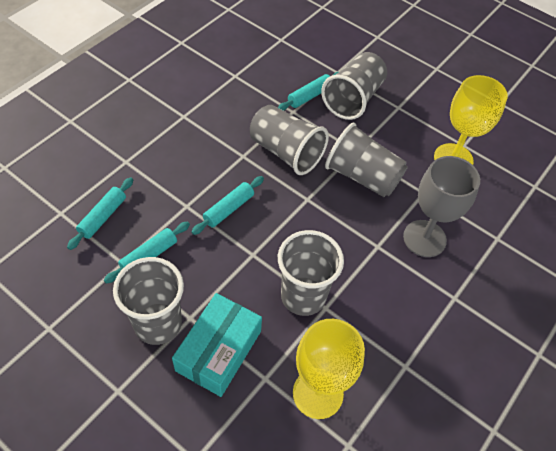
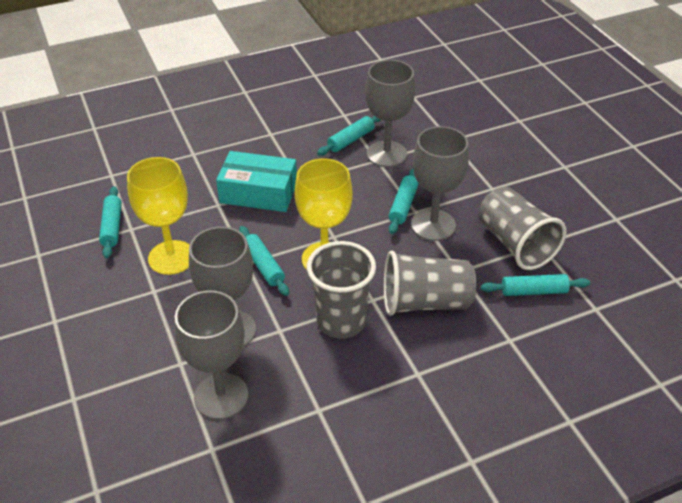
grey cup: [113,257,184,345] [250,105,329,175] [278,230,344,316] [321,52,387,120] [325,123,408,197] = 5 -> [307,241,376,339] [384,251,476,316] [478,187,567,270] = 3
grey goblet: [403,156,480,257] = 1 -> [175,290,249,419] [189,226,256,347] [365,60,415,167] [411,126,469,241] = 4
turquoise rolling pin: [67,177,133,250] [104,222,190,284] [191,176,264,235] [278,72,339,111] = 4 -> [99,186,122,258] [239,226,289,296] [317,116,381,156] [389,169,418,234] [481,274,590,296] = 5

